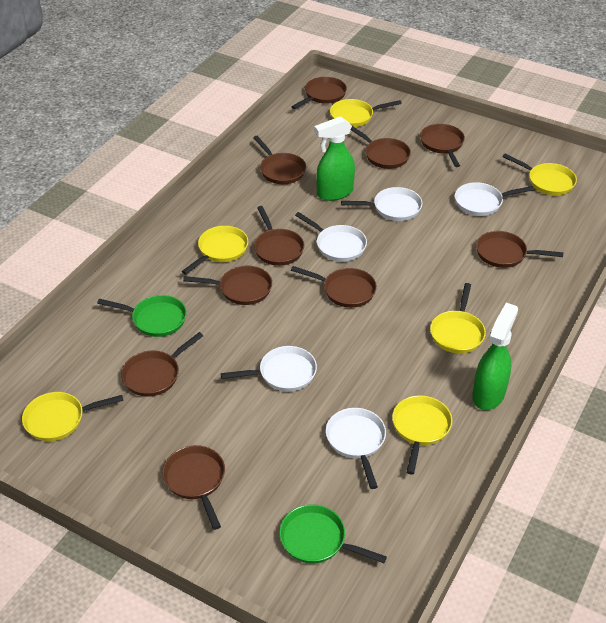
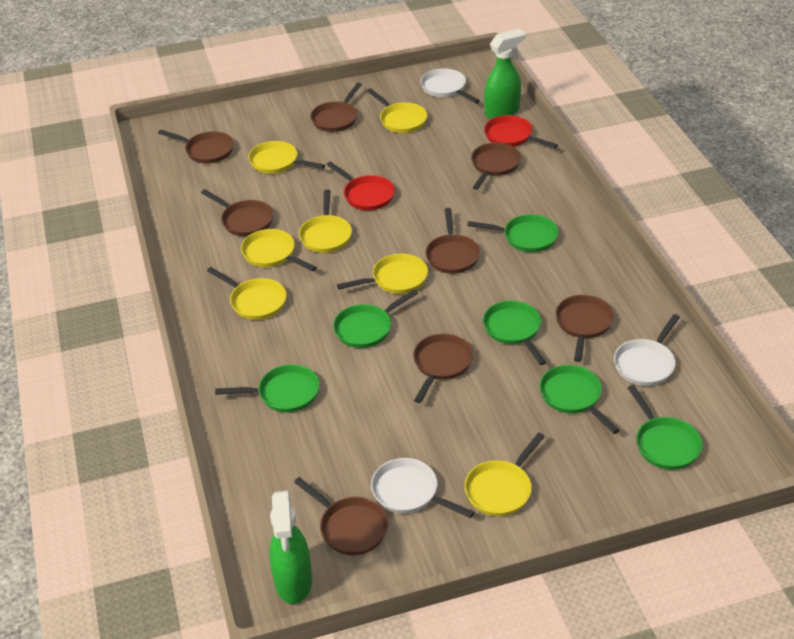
brown pan: [121,332,203,397] [162,445,225,530] [183,266,272,305] [253,136,306,184] [254,206,304,266] [291,77,347,109] [291,266,377,308] [351,125,411,169] [420,124,465,167] [476,231,564,268] = 10 -> [158,129,234,164] [201,189,273,236] [294,477,389,555] [310,83,362,132] [413,333,473,403] [425,208,480,274] [471,142,521,190] [555,295,614,362] = 8
green pan: [97,295,187,337] [279,504,387,563] = 2 -> [215,364,319,413] [333,289,418,348] [467,214,559,252] [483,300,546,365] [539,365,620,434] [628,385,703,470] = 6
red pan: none = 0 -> [326,161,395,210] [484,115,558,148] = 2
white pan: [221,346,317,391] [295,212,367,262] [326,408,386,489] [341,187,422,221] [455,182,534,216] = 5 -> [371,458,474,518] [420,69,480,103] [614,314,680,386] = 3
yellow pan: [22,392,123,441] [182,226,248,275] [330,99,402,127] [392,396,452,475] [430,283,486,353] [503,154,577,195] = 6 -> [207,267,287,320] [241,229,317,271] [248,141,325,174] [299,190,352,253] [337,254,428,294] [367,89,427,133] [464,433,545,516] = 7

